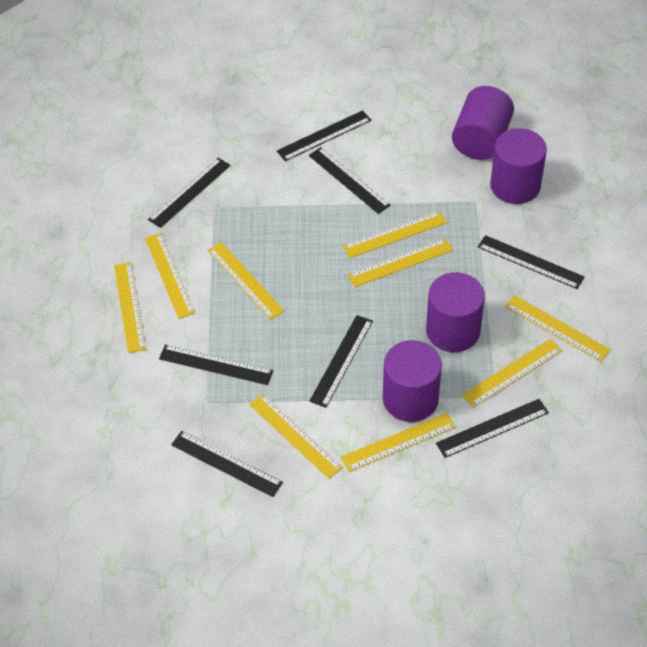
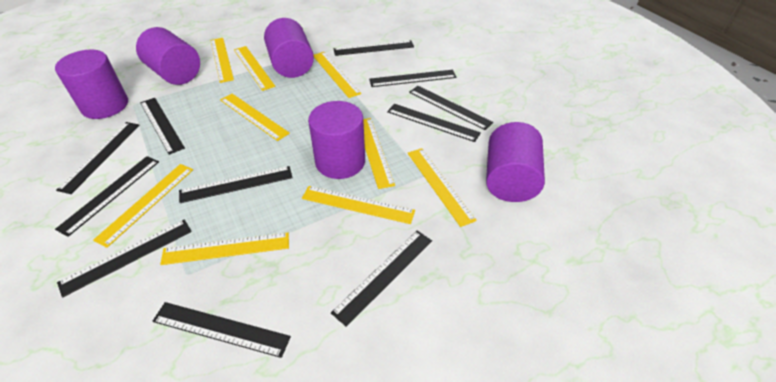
black ruler: [148,158,230,228] [159,345,273,385] [171,431,283,497] [277,110,371,161] [309,147,391,214] [309,315,373,408] [436,399,549,458] [478,235,584,289] = 8 -> [55,156,159,237] [56,122,140,194] [57,220,192,297] [140,98,185,155] [152,302,291,358] [179,166,293,203] [331,231,432,327] [334,40,414,56] [369,70,456,87] [387,104,481,142] [409,86,493,130] = 11
purple cylinder: [383,340,442,422] [426,272,485,352] [452,86,514,160] [490,128,547,204] = 4 -> [55,49,128,119] [136,27,200,85] [264,18,314,78] [308,101,365,179] [486,122,545,202] = 5

